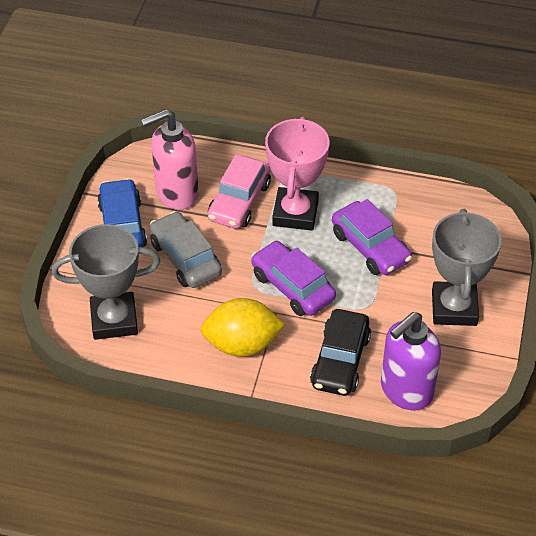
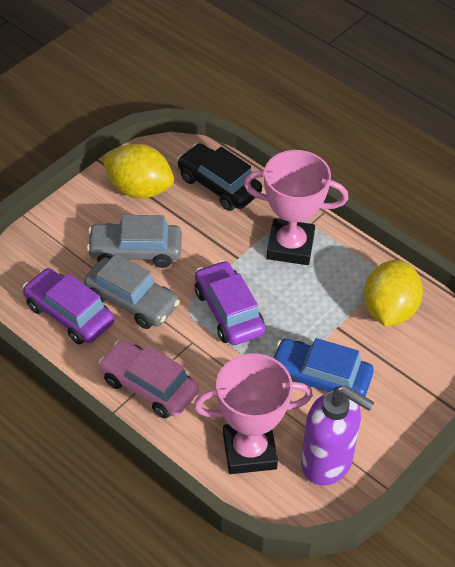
grey car: [149,211,222,288] = 1 -> [84,253,180,329] [87,215,182,268] = 2
grey trophy: [52,224,160,340] [432,209,502,326] = 2 -> none = 0
pink soap dispenser: [141,109,199,210] = 1 -> none = 0
pink trophy: [265,117,329,231] = 1 -> [193,354,313,474] [244,150,348,265] = 2
yellow lemon: [201,298,285,357] = 1 -> [102,144,174,199] [364,260,423,326] = 2

